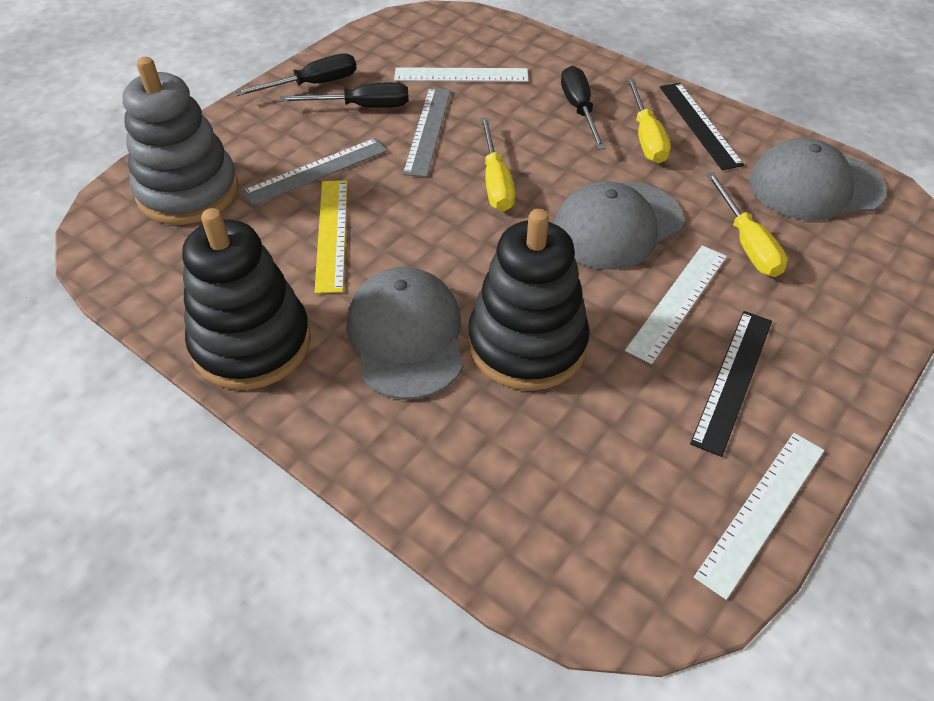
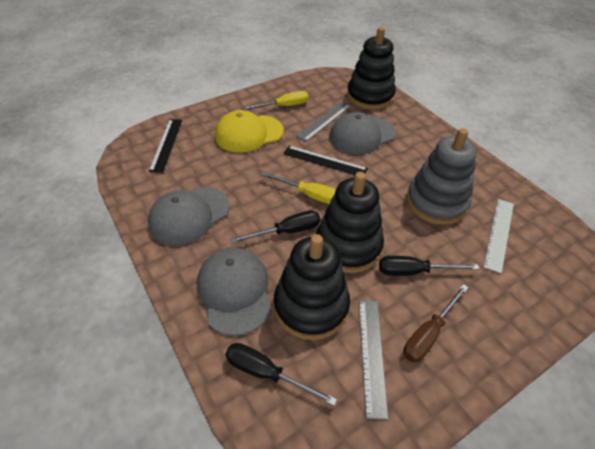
black stacking toy: [182,208,311,390] [468,209,590,391] = 2 -> [274,234,350,340] [316,172,384,273] [347,27,396,110] = 3
brown screwdriver: none = 0 -> [403,284,468,363] = 1
white ruler: [394,67,528,82] [625,245,727,364] [694,433,824,600] = 3 -> [484,199,514,273] = 1
yellow cap: none = 0 -> [215,110,284,153] = 1
yellow ruler: [315,180,347,294] = 1 -> none = 0
yellow screwdriver: [480,117,515,211] [626,78,671,163] [706,172,787,277] = 3 -> [241,91,309,110] [261,172,336,204] = 2

